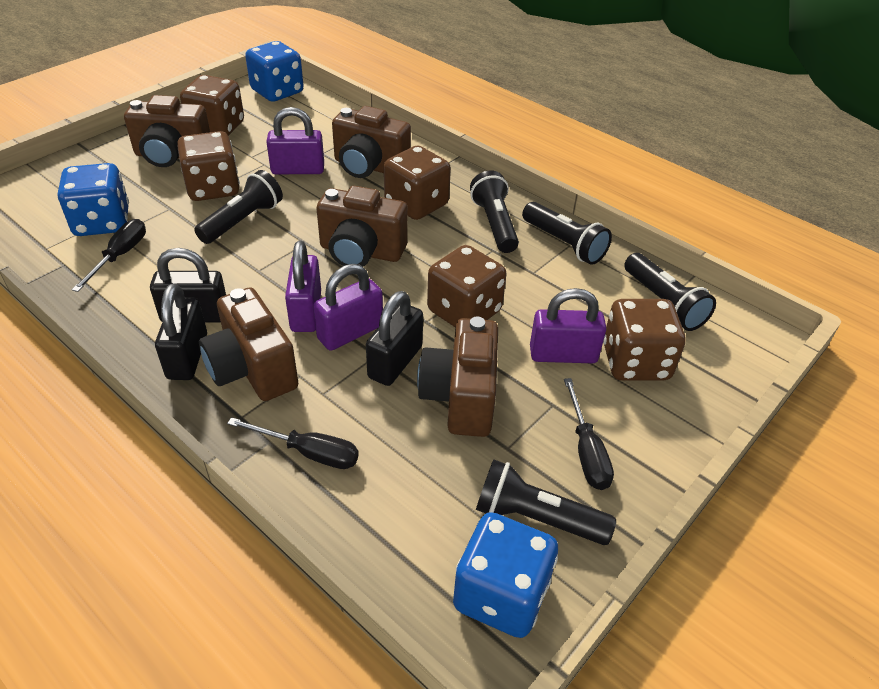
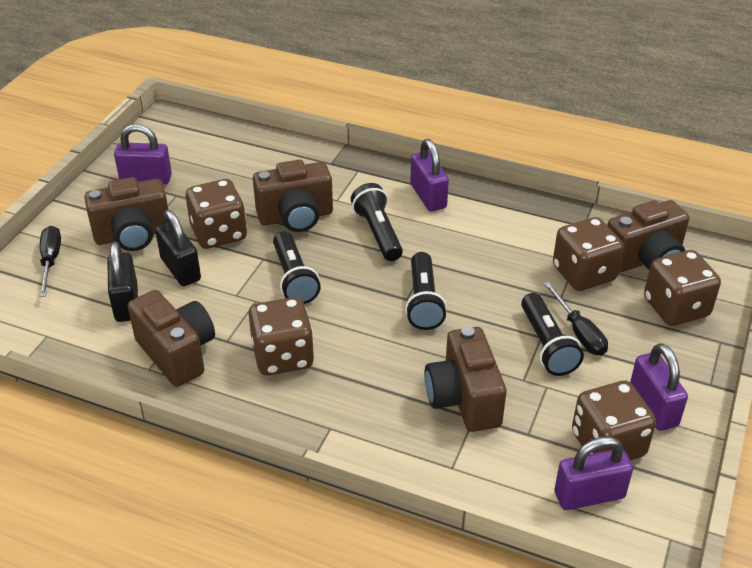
black flashlight: [194,170,283,244] [470,171,519,253] [476,459,616,545] [522,202,612,265] [624,253,716,331] = 5 -> [273,231,321,304] [351,183,403,261] [405,252,447,330] [521,293,584,376] = 4
black padlock: [150,248,226,323] [155,283,207,380] [366,291,423,386] = 3 -> [107,242,138,322] [155,210,201,286] = 2
black screwdriver: [72,219,146,292] [227,417,359,469] [564,378,614,490] = 3 -> [39,226,61,297] [544,282,608,356] = 2
blue dice: [58,163,129,236] [245,41,304,102] [453,512,558,638] = 3 -> none = 0

